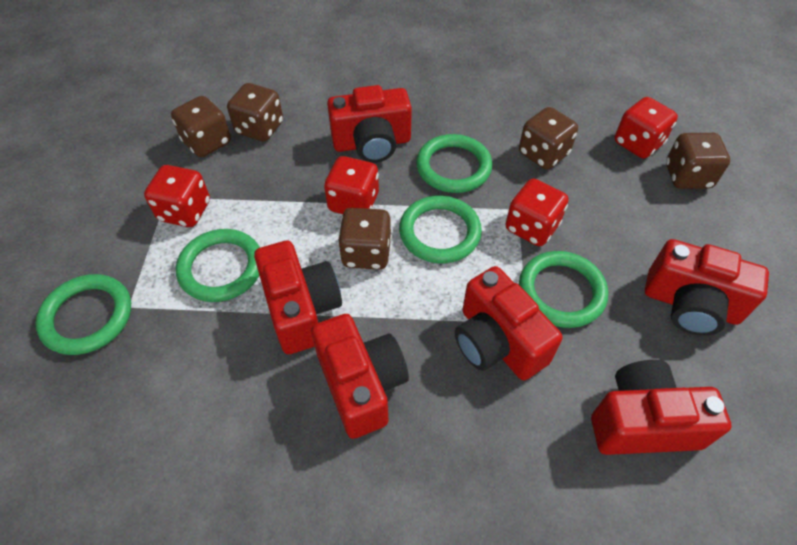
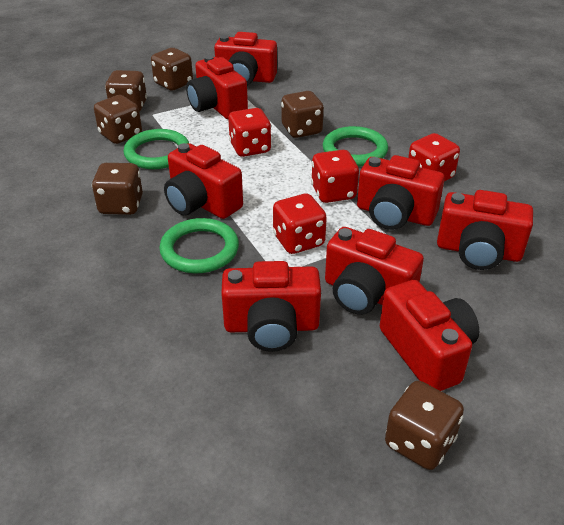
brown dice: [171,96,231,157] [227,83,283,142] [338,208,392,270] [519,107,578,169] [666,133,730,189] = 5 -> [92,163,143,215] [94,95,142,144] [105,70,147,112] [151,48,193,91] [281,91,324,138] [385,381,464,470] = 6
green ring: [35,274,131,355] [176,229,260,302] [399,196,482,263] [416,134,492,193] [519,251,608,328] = 5 -> [123,129,189,169] [159,218,239,273] [323,126,388,166] = 3
red camera: [254,241,342,354] [311,314,409,439] [327,85,412,163] [455,266,562,381] [591,360,732,455] [645,239,769,336] = 6 -> [164,143,243,219] [186,55,248,119] [214,32,277,86] [221,261,321,352] [325,227,424,315] [357,155,445,230] [380,280,479,391] [437,190,533,270] = 8

